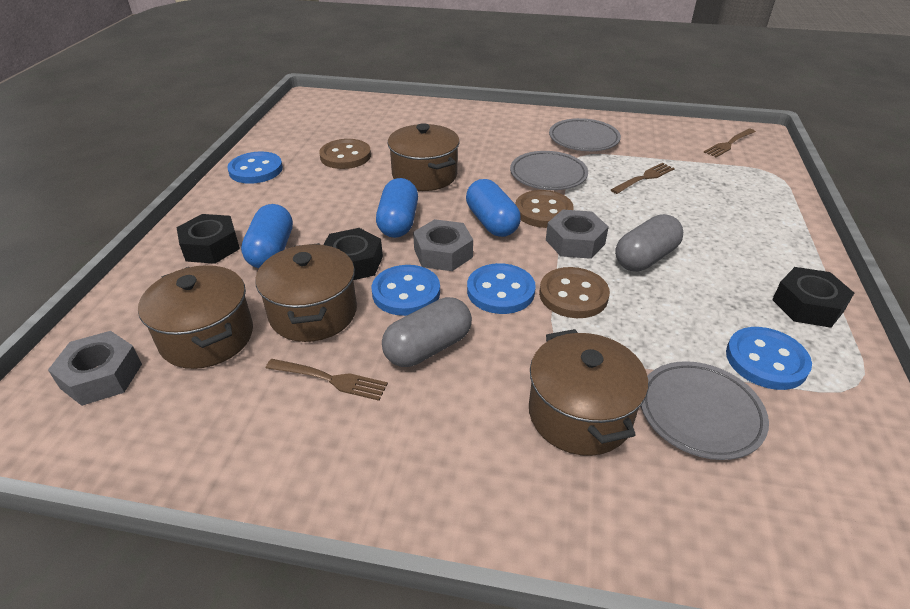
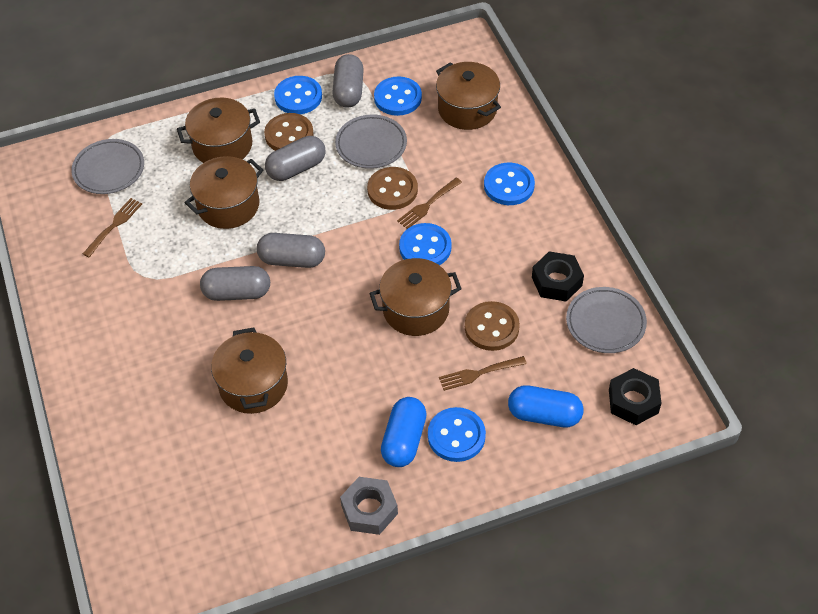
black nut: [177,214,240,264] [323,228,383,280] [772,267,854,328] = 3 -> [532,251,584,301] [609,368,661,425] = 2
blue button: [227,151,283,184] [372,265,440,316] [467,263,536,314] [726,327,812,390] = 4 -> [274,76,322,114] [374,77,422,116] [399,223,452,265] [428,407,486,462] [484,162,535,205] = 5
blue capsule: [241,204,293,268] [376,178,418,238] [466,179,521,237] = 3 -> [381,397,427,467] [508,385,583,427] = 2
brown pot: [138,265,253,369] [255,243,357,342] [388,123,460,191] [529,329,648,456] = 4 -> [177,98,260,163] [185,156,263,229] [211,327,288,414] [370,258,462,336] [436,62,501,130] = 5
grey capsule: [382,297,472,367] [615,214,683,271] = 2 -> [200,266,270,301] [257,233,325,268] [265,136,326,181] [332,54,364,108] = 4
grey nut: [48,331,142,406] [413,219,473,271] [546,210,609,259] = 3 -> [340,477,398,535] = 1

